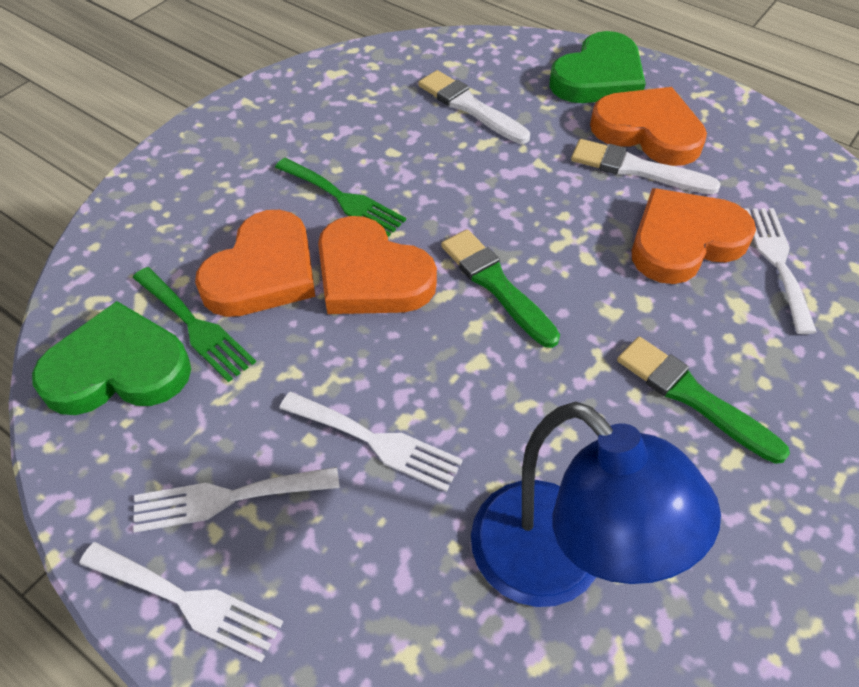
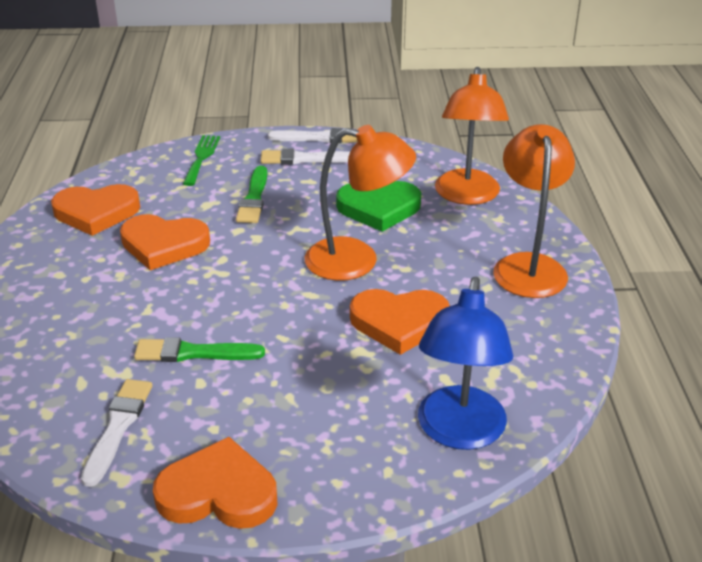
green fork: [133,267,256,382] [275,158,406,237] = 2 -> [183,135,220,186] = 1
green heart: [32,301,191,415] [549,31,646,103] = 2 -> [336,181,421,232] = 1
orange lamp: none = 0 -> [305,125,416,281] [435,67,509,205] [493,124,575,298] = 3
white brush: [418,70,530,144] [571,139,721,194] = 2 -> [81,379,153,487] [261,149,350,165] [268,128,358,143] = 3
white fork: [79,542,283,663] [133,467,340,533] [279,392,463,492] [745,208,817,334] = 4 -> none = 0

